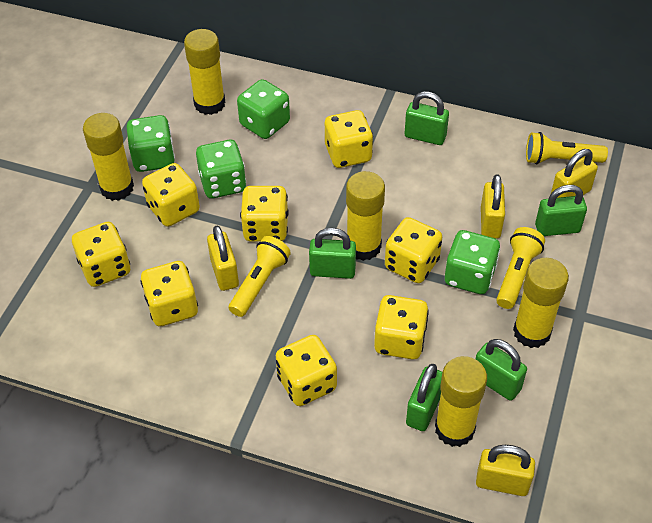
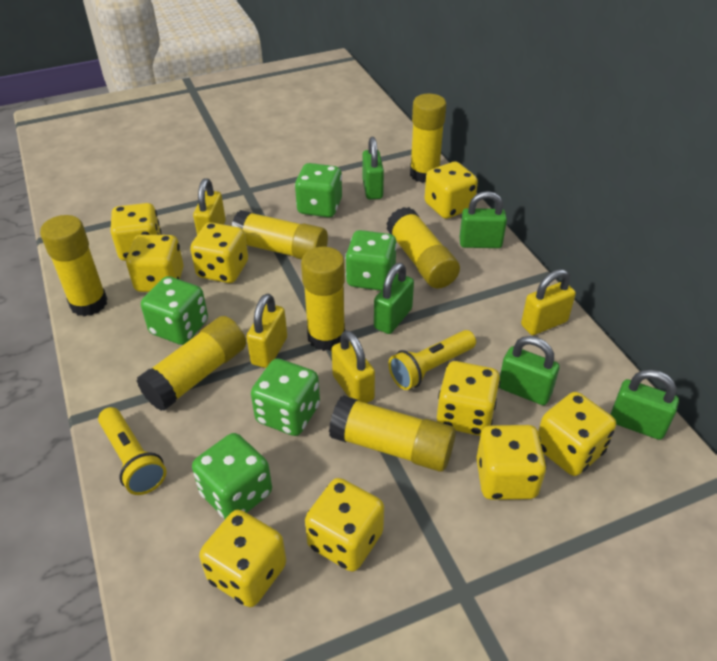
green dice: [127,115,175,172] [196,140,246,199] [237,79,290,139] [445,230,500,294] = 4 -> [141,276,208,345] [192,433,272,519] [251,359,320,436] [295,163,342,217] [345,230,397,291] = 5
yellow dice: [72,222,130,287] [141,261,198,326] [142,163,200,227] [240,186,289,242] [276,335,337,406] [325,110,373,168] [374,295,429,360] [385,217,442,283] = 8 -> [110,203,162,261] [126,235,184,292] [190,222,248,283] [199,510,286,607] [305,478,384,572] [425,162,478,219] [437,361,500,436] [476,425,547,500] [538,392,616,476] = 9
yellow flashlight: [229,236,291,317] [496,227,545,309] [526,132,608,164] = 3 -> [98,407,167,495] [388,330,476,390] = 2
yellow glue stick: [83,113,134,201] [184,29,225,115] [346,171,385,261] [435,356,487,447] [513,258,569,348] = 5 -> [40,215,107,317] [137,316,246,411] [232,210,328,260] [301,247,345,351] [329,395,456,472] [386,207,460,289] [410,94,446,183] = 7

